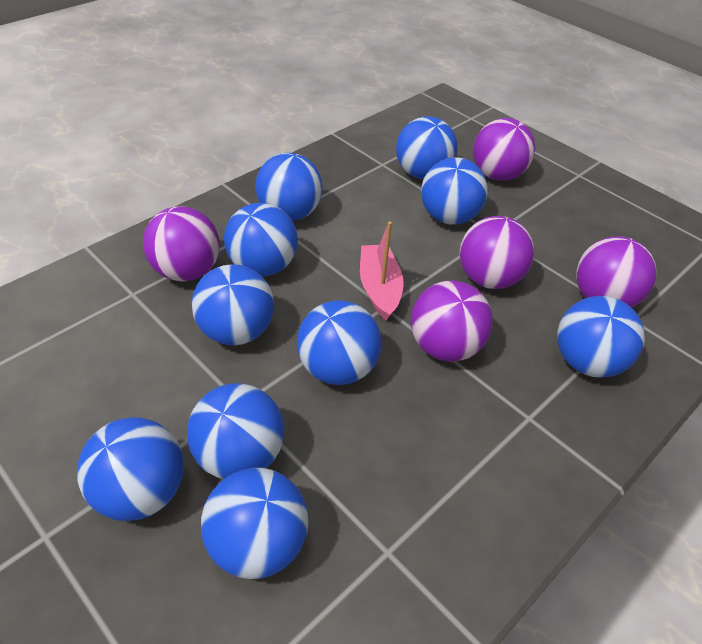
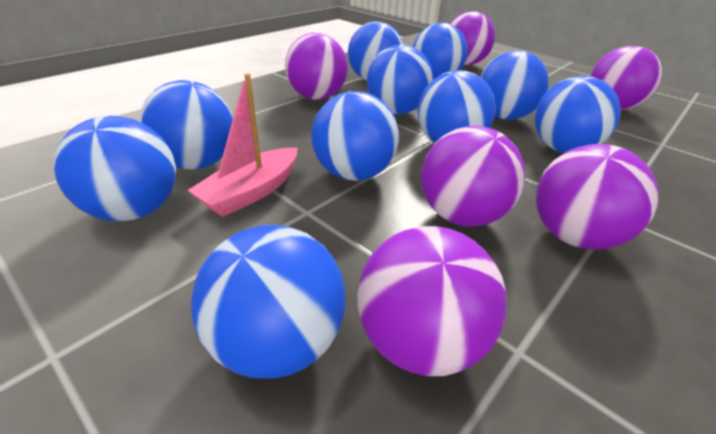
purple ball: [143,207,220,281] [411,281,493,362] [460,216,534,289] [473,118,535,181] [576,236,657,308] = 5 -> [285,33,348,100] [357,226,507,376] [421,126,525,227] [450,11,495,65] [536,144,659,250] [590,46,662,110] = 6

